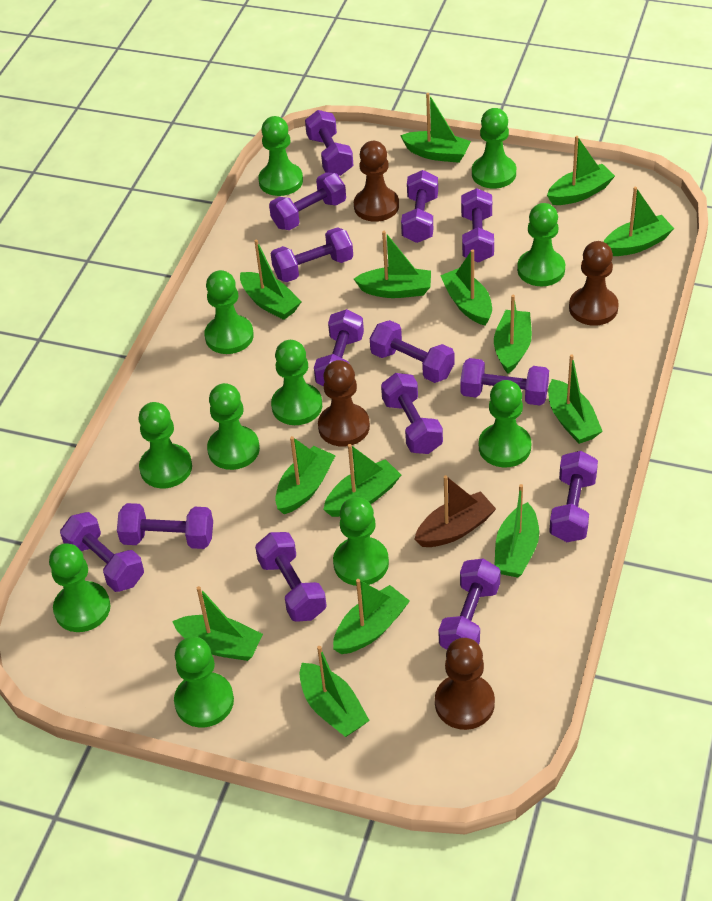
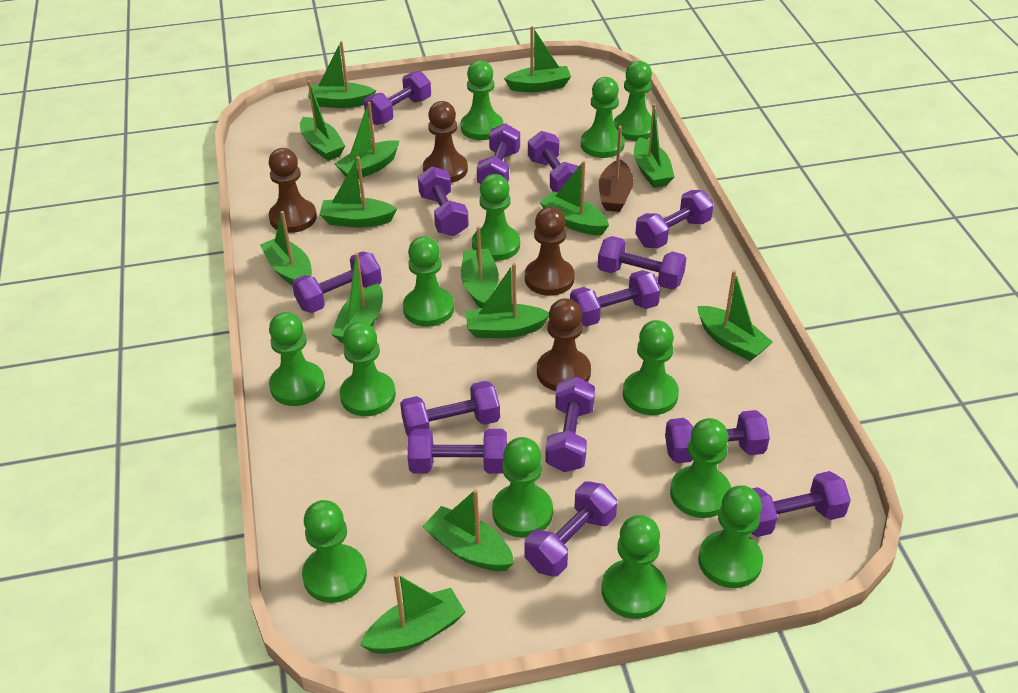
green pawn: [49,544,110,632] [138,402,192,488] [174,637,234,728] [204,270,254,354] [207,383,260,470] [258,116,303,196] [271,340,322,425] [333,497,389,586] [472,108,516,189] [479,380,531,468] [517,203,565,286] = 11 -> [269,312,325,406] [302,500,367,603] [340,322,396,416] [403,236,454,327] [461,60,503,140] [472,174,520,261] [492,437,553,537] [581,77,625,158] [602,515,667,619] [614,61,652,141] [623,320,679,415] [670,418,731,518] [698,485,763,588] = 13

